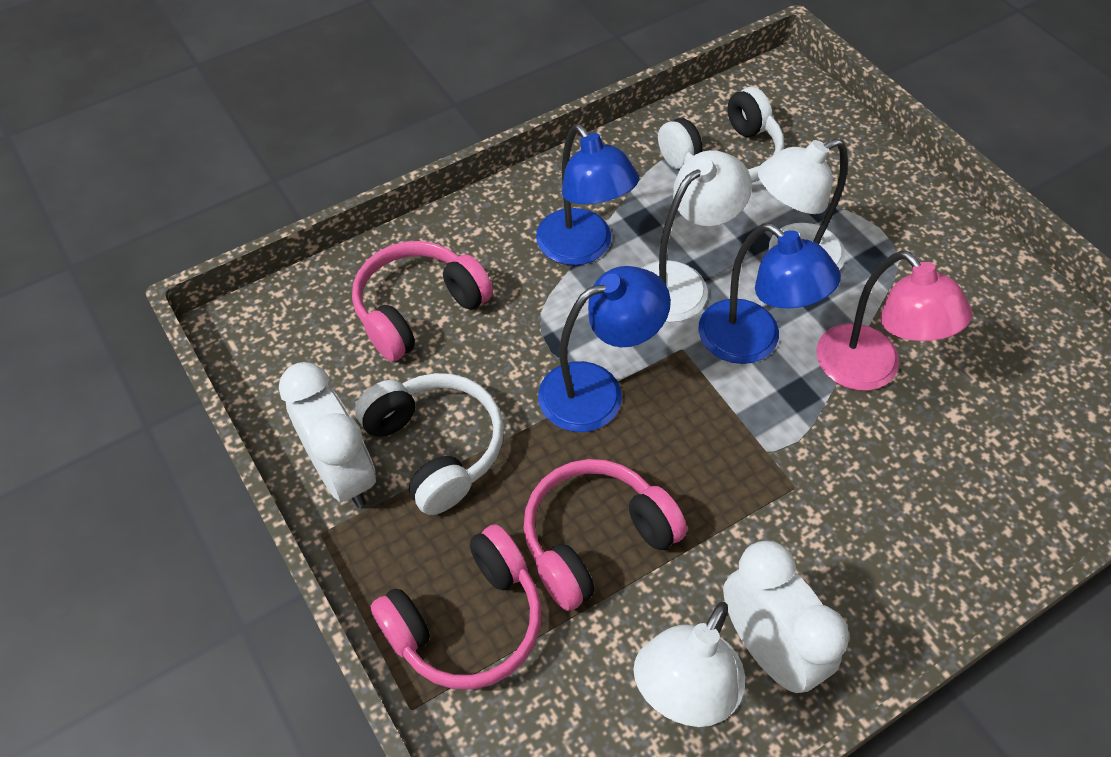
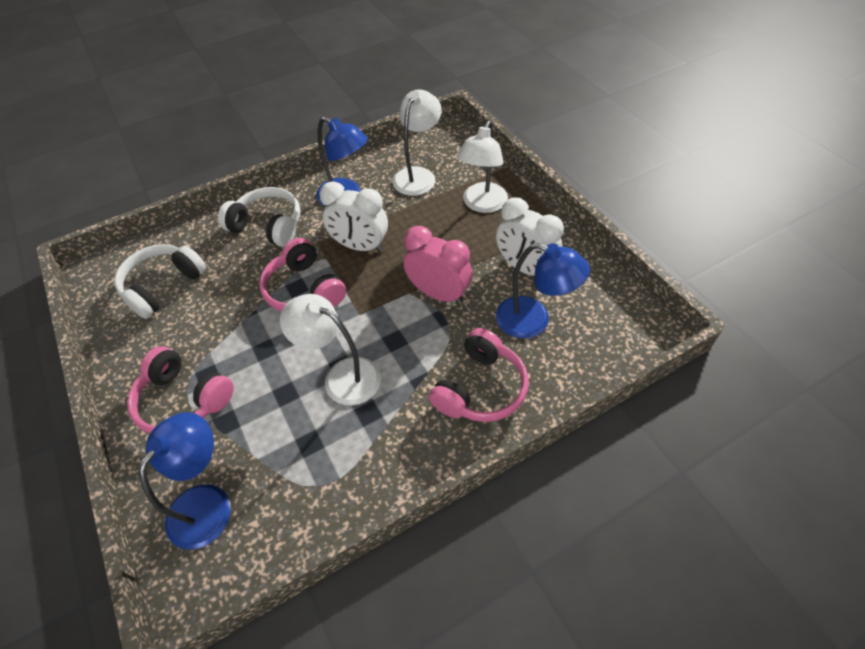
pink clock: none = 0 -> [404,226,472,304] = 1
pink lamp: [816,251,972,391] = 1 -> none = 0

